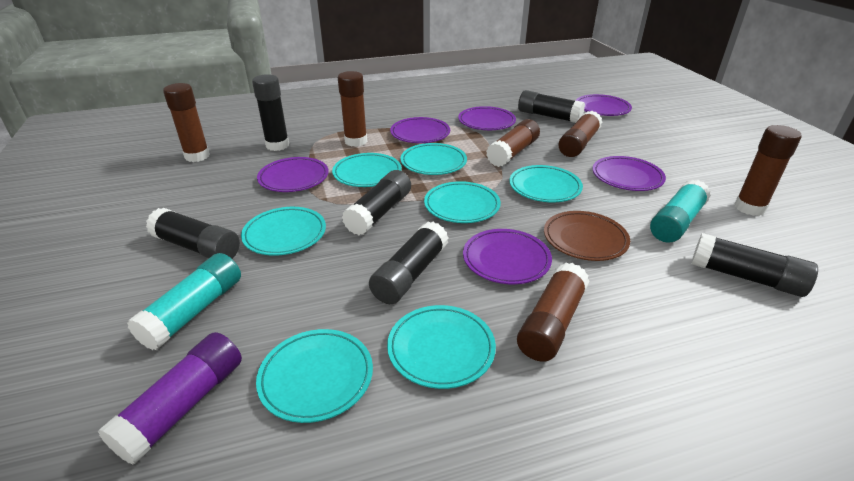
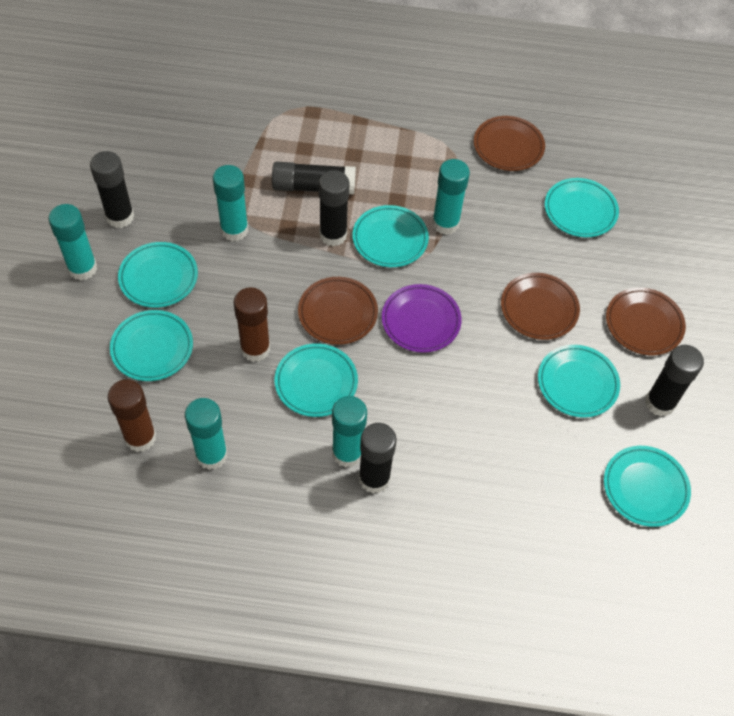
black glue stick: [146,208,240,259] [252,74,289,151] [342,170,411,235] [369,222,449,304] [518,90,585,123] [691,233,818,297] = 6 -> [90,151,134,228] [272,162,356,194] [319,170,349,247] [359,423,397,493] [645,345,704,417] = 5
brown glue stick: [163,83,210,162] [338,71,367,147] [486,119,540,167] [517,262,589,362] [558,111,602,157] [735,125,802,216] = 6 -> [108,379,156,452] [234,287,270,362] = 2
brown plate: [544,211,630,261] = 1 -> [298,277,378,345] [474,116,545,171] [501,273,580,340] [606,288,686,355] = 4
purple glue stick: [98,332,242,465] = 1 -> none = 0
purple plate: [257,157,329,192] [390,117,450,143] [458,106,516,130] [463,229,552,284] [576,94,632,116] [592,156,666,191] = 6 -> [382,284,462,353] = 1
turquoise glue stick: [127,253,241,350] [650,180,711,243] = 2 -> [48,204,97,281] [185,398,227,470] [213,165,248,241] [332,396,367,468] [432,159,470,235] = 5

